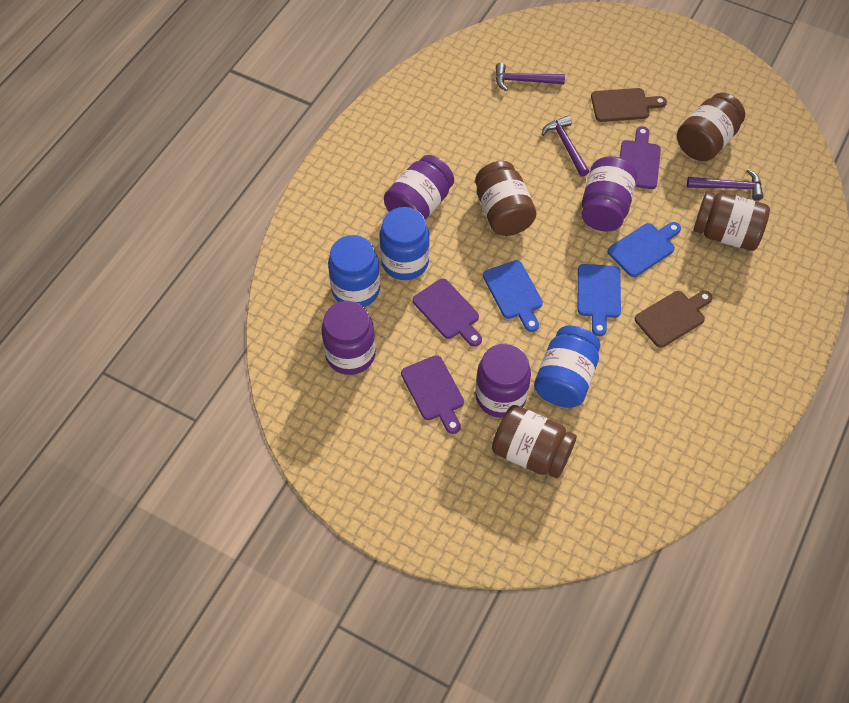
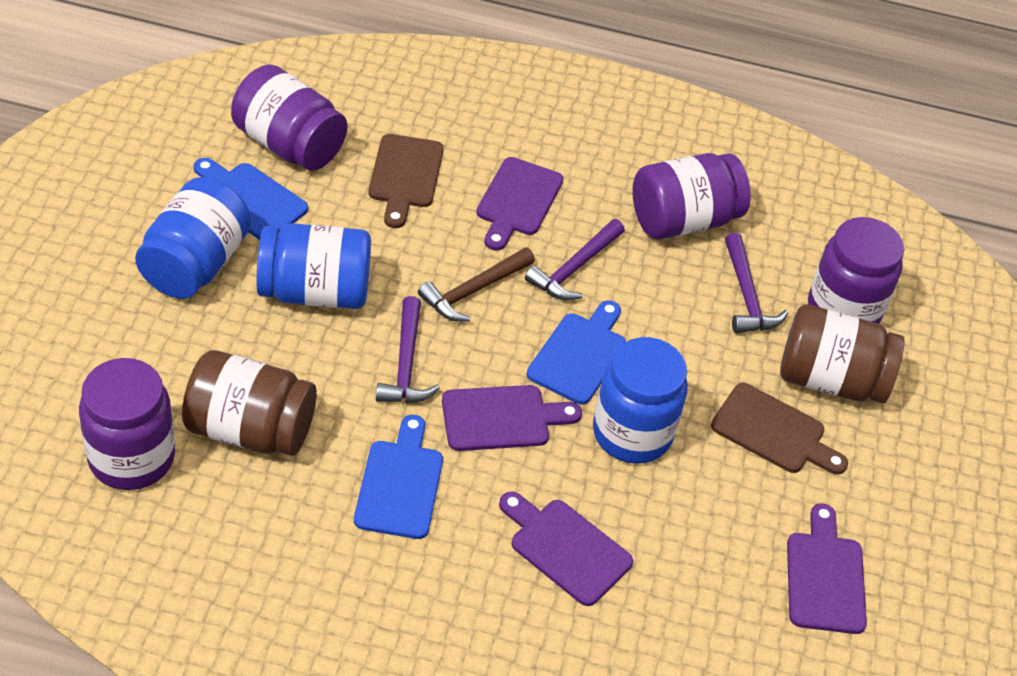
brown hammer: none = 0 -> [418,247,535,322] = 1
brown jar: [475,161,536,236] [492,405,577,478] [677,92,745,161] [694,191,770,251] = 4 -> [182,350,317,456] [780,304,905,403] = 2
purple cutting board: [401,355,464,434] [413,279,482,347] [620,126,661,189] = 3 -> [442,385,582,451] [476,157,563,251] [499,491,633,606] [787,503,867,634] = 4

